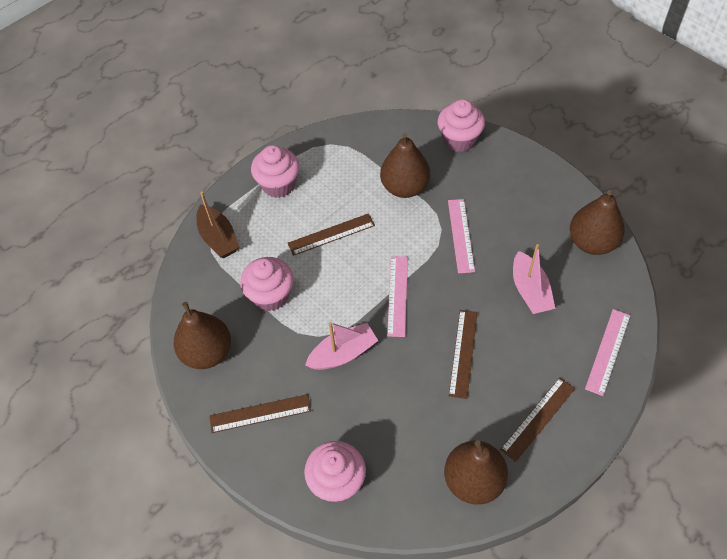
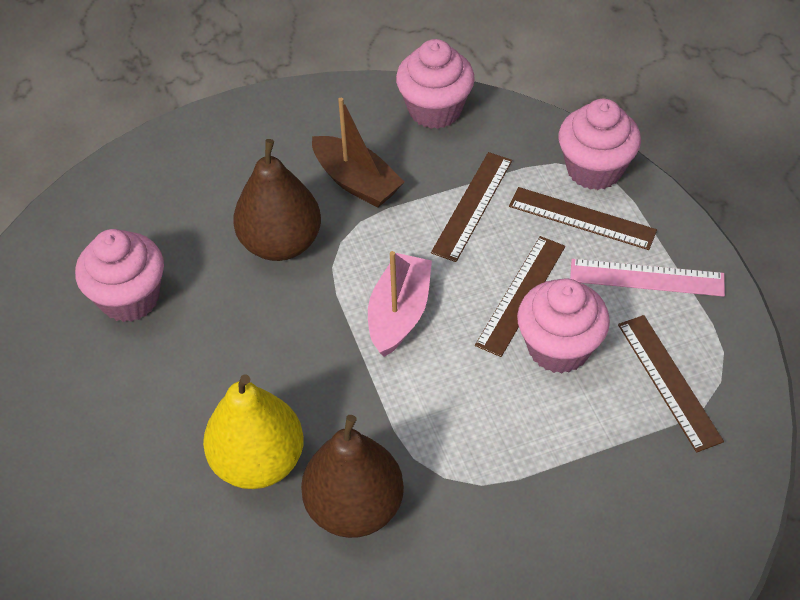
brown pear: [174,302,231,369] [380,133,430,198] [444,440,508,505] [570,190,625,255] = 4 -> [233,139,321,261] [301,415,404,538] = 2
pink boat: [305,322,378,370] [513,244,555,314] = 2 -> [368,251,432,357] = 1
pink ruler: [387,256,408,337] [448,199,475,273] [585,309,630,396] = 3 -> [570,259,725,297] = 1
yellow pear: none = 0 -> [203,374,304,489] = 1

